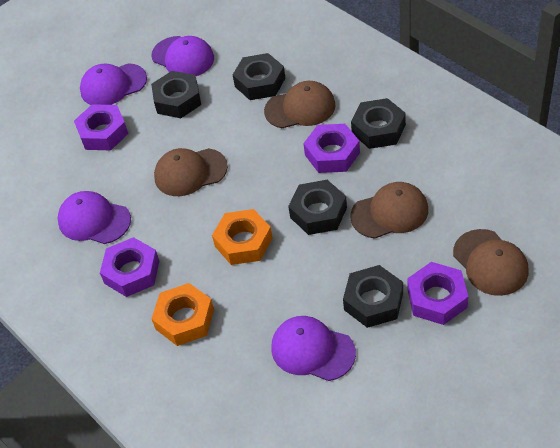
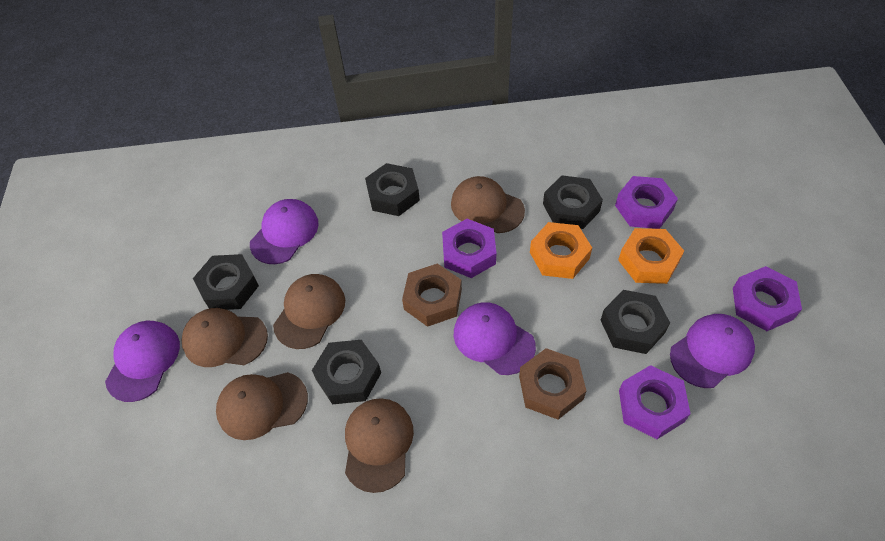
brown cap: [154,148,228,196] [264,81,336,128] [350,182,428,239] [453,229,529,296] = 4 -> [182,308,268,367] [216,372,308,440] [273,274,345,349] [345,398,414,493] [451,176,525,233] = 5
brown nut: none = 0 -> [402,264,462,327] [519,348,586,420] = 2

